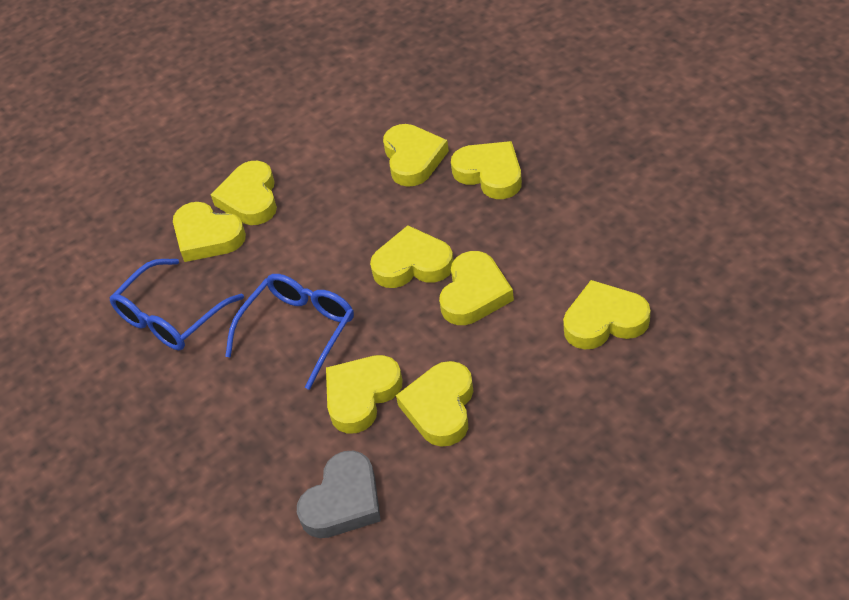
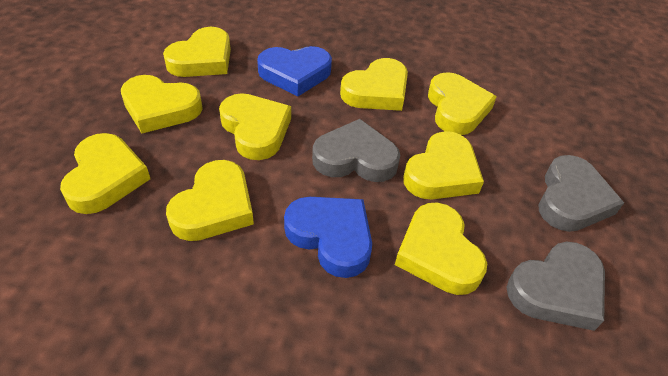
blue glasses: [110,259,244,350] [225,274,354,390] = 2 -> none = 0
blue heart: none = 0 -> [257,46,332,97] [284,197,372,278] = 2
grey heart: [297,451,381,538] = 1 -> [312,119,400,182] [506,242,605,331] [538,155,624,232] = 3

